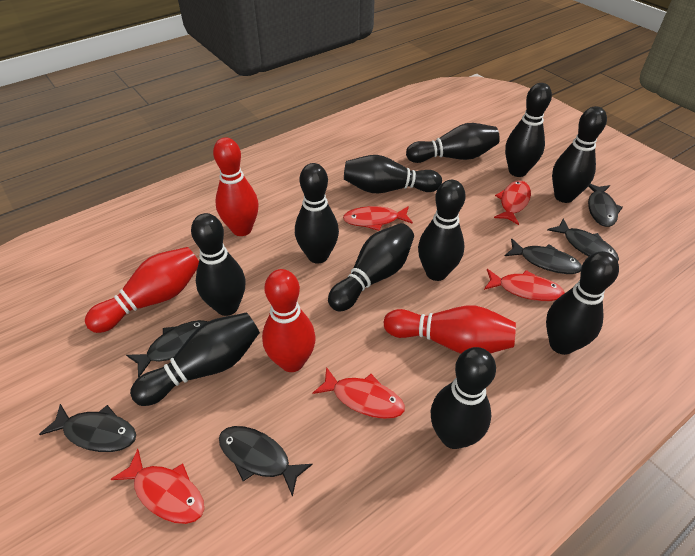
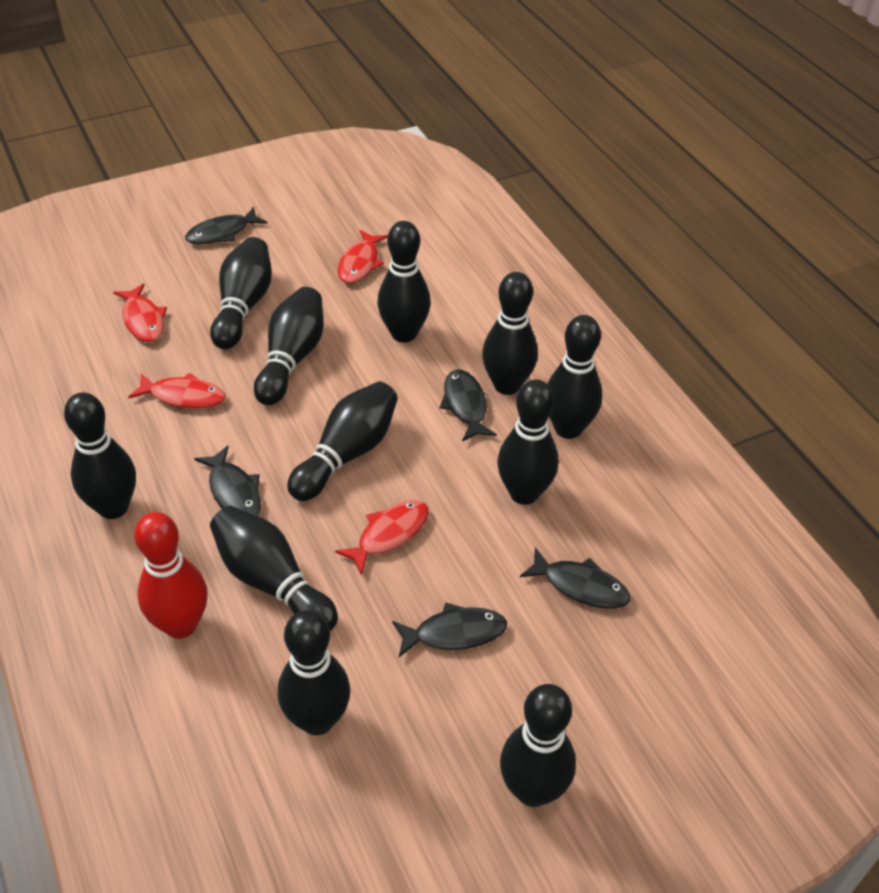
black fish: [39,404,136,452] [126,320,208,378] [219,426,313,497] [505,238,582,274] [547,219,619,261] [588,184,623,227] = 6 -> [185,207,268,244] [194,446,261,516] [392,602,507,657] [440,369,497,441] [520,547,630,609] = 5
red bowling pin: [85,247,199,333] [213,137,259,236] [262,269,316,372] [384,306,516,354] = 4 -> [134,512,208,639] = 1
red fish: [110,449,204,524] [313,367,405,419] [343,206,413,231] [484,269,565,301] [494,180,531,225] = 5 -> [113,283,167,342] [128,373,226,409] [335,500,429,575] [338,230,388,283] = 4

